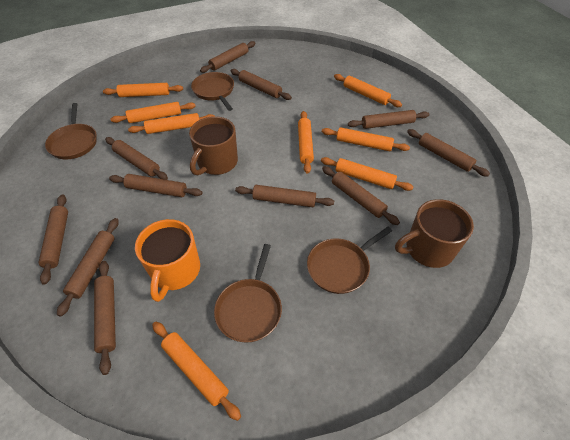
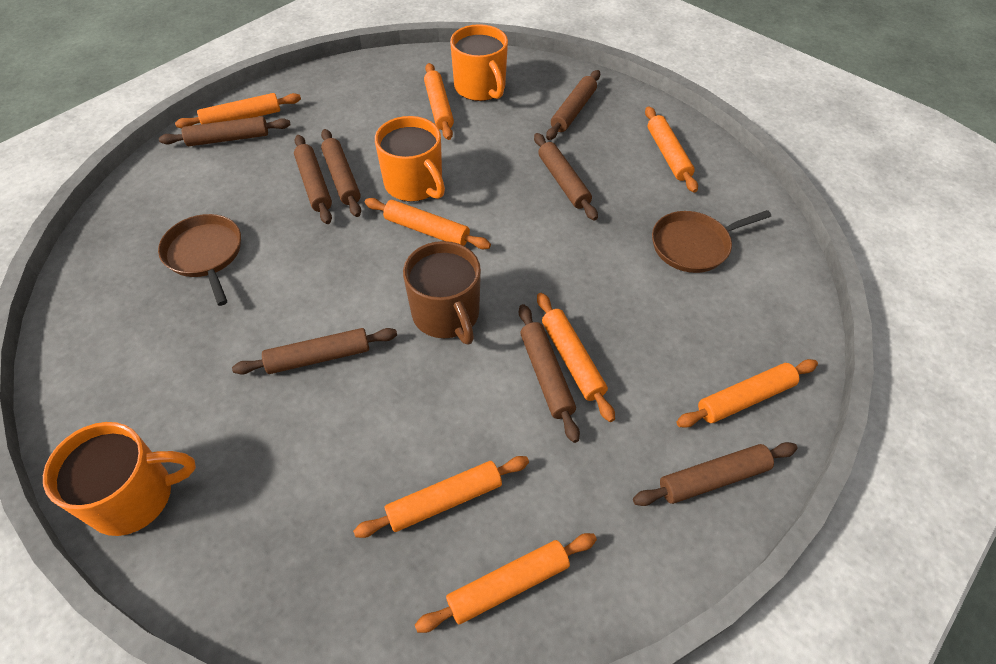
brown mug: [189,116,238,175] [395,199,474,268] = 2 -> [403,241,481,345] = 1
brown pan: [45,103,97,159] [191,72,234,111] [214,244,282,342] [307,227,392,294] = 4 -> [158,214,241,306] [652,210,771,273] = 2
brown rolling pin: [38,194,68,285] [57,218,119,317] [94,261,116,375] [105,137,168,180] [109,174,202,197] [200,41,256,73] [230,69,292,100] [235,185,334,207] [322,166,400,225] [348,110,429,129] [407,129,490,177] = 11 -> [159,116,291,146] [232,328,397,374] [294,135,332,224] [321,129,361,217] [519,304,580,443] [534,133,598,221] [546,70,600,140] [633,442,797,506] = 8
orange mug: [135,219,200,302] = 1 -> [43,422,196,536] [375,116,445,201] [450,24,508,101] = 3

